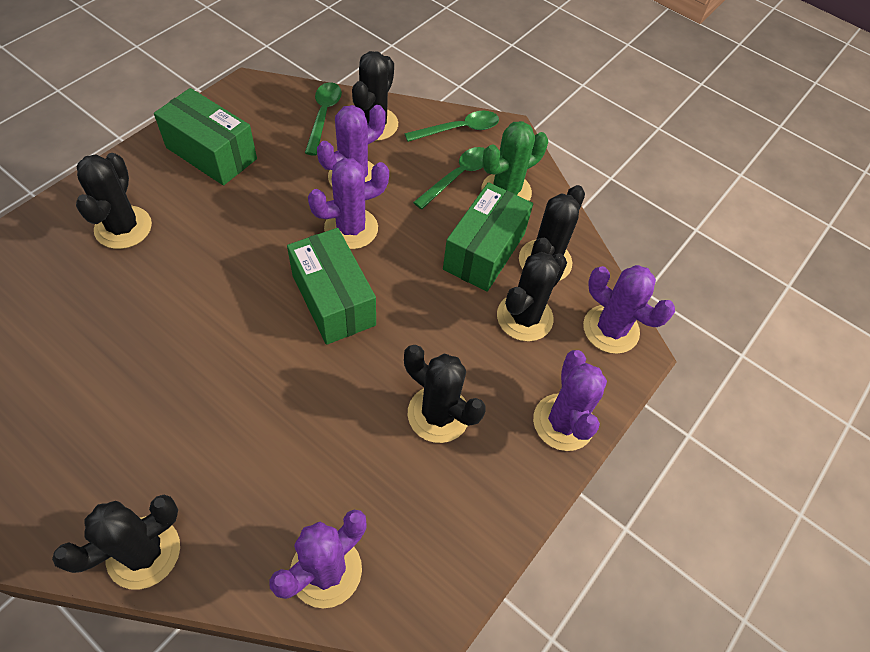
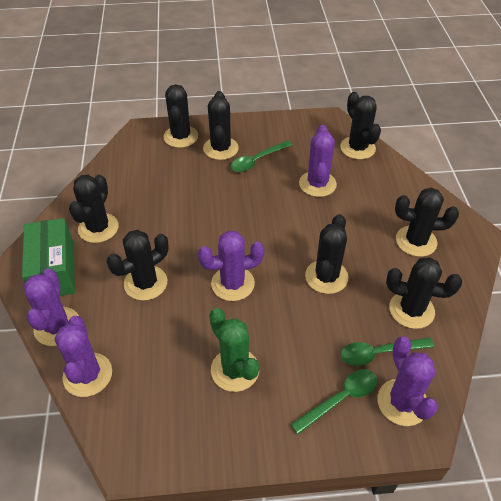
black cactus: [52,495,180,590] [76,153,152,249] [352,51,398,141] [404,345,486,443] [497,252,567,341] [519,185,585,281] = 6 -> [69,175,119,243] [107,230,168,301] [163,84,198,148] [203,91,239,160] [305,214,349,294] [340,92,381,160] [386,257,462,329] [395,188,459,257] = 8
green box: [154,88,257,186] [287,228,376,345] [443,182,533,292] = 3 -> [22,218,75,296] = 1

